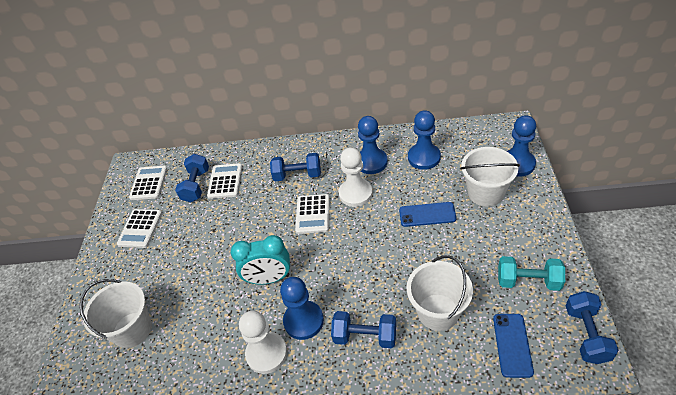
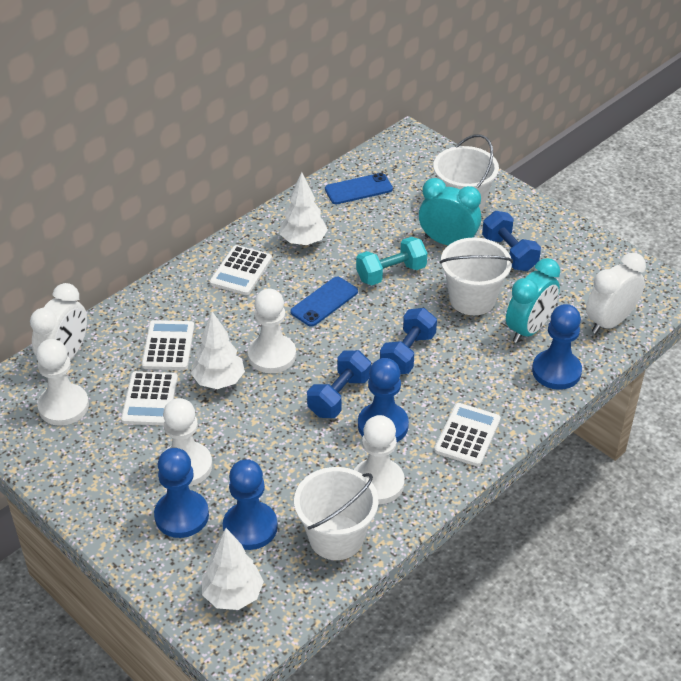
blue dumbbell: [175,154,209,203] [270,153,321,181] [331,311,396,348] [566,291,619,364] = 4 -> [307,350,371,418] [380,308,437,374] [482,211,541,271] = 3
turquoise clock: [231,235,290,285] = 1 -> [419,178,481,245] [506,258,560,343] = 2
white clock: none = 0 -> [30,283,87,360] [586,253,646,334] = 2
white pawn: [239,310,287,374] [339,147,373,207] = 2 -> [36,339,89,426] [163,398,212,486] [248,289,296,373] [354,415,405,504] = 4
white tree: none = 0 -> [191,312,245,389] [202,528,264,610] [280,172,328,245] = 3

